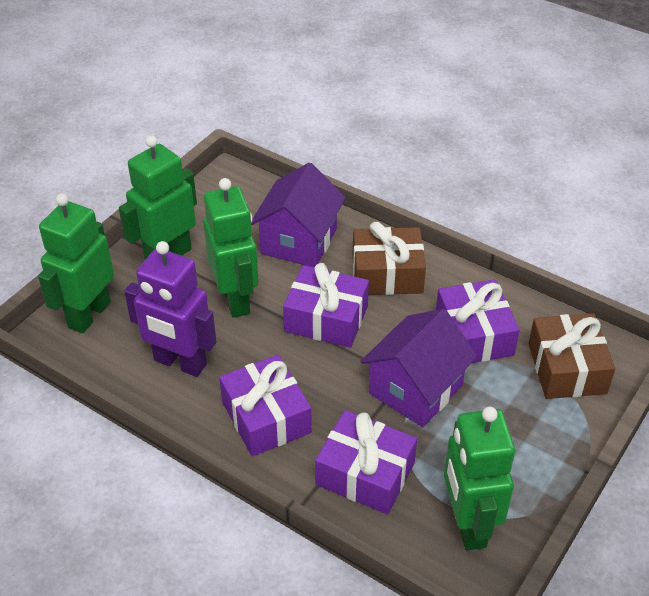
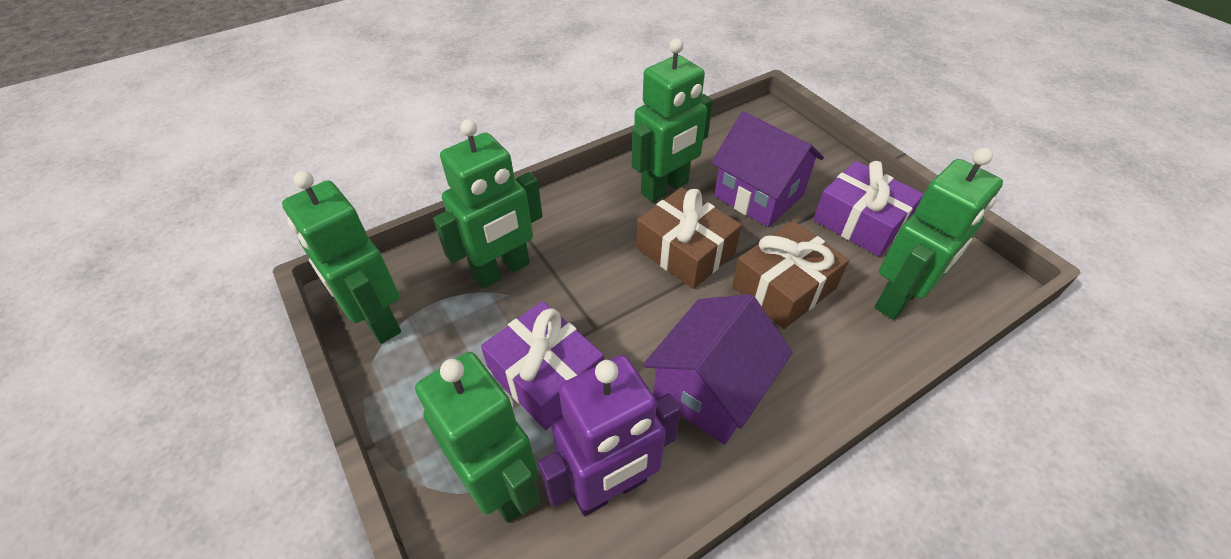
green robot: [38,193,114,333] [119,135,197,260] [204,178,259,318] [444,407,515,550] = 4 -> [282,171,401,344] [415,352,540,523] [433,119,543,289] [632,38,713,202] [875,148,1003,320] = 5
purple gift: [219,355,312,456] [283,263,369,348] [315,410,417,514] [436,279,520,363] = 4 -> [481,301,604,430] [813,161,924,256] = 2

